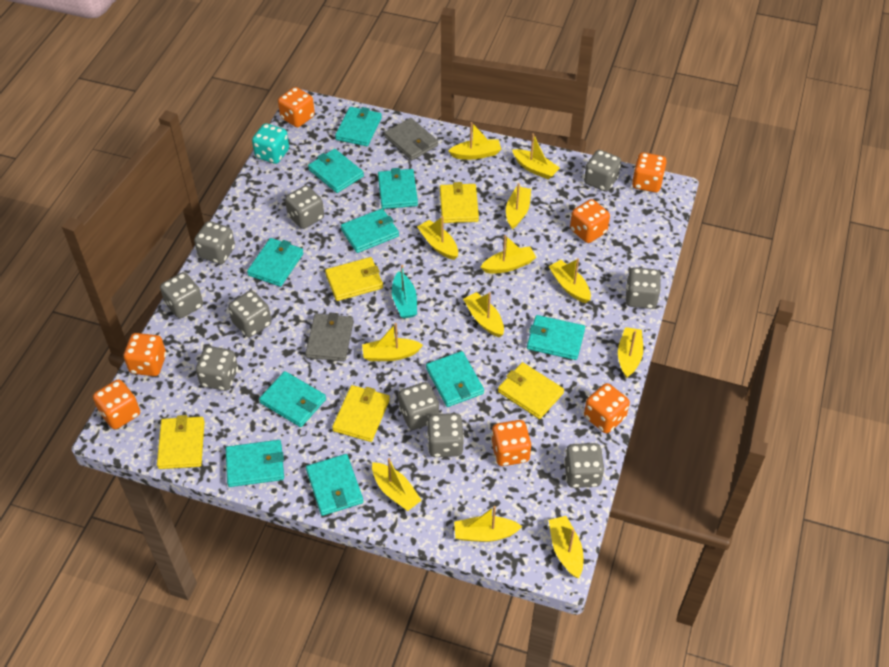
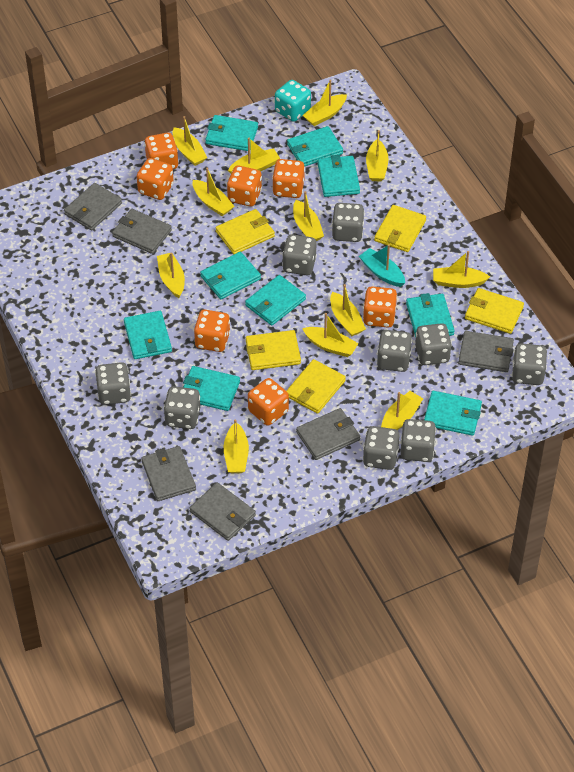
grey dice: [160,272,203,319] [194,221,235,264] [196,346,238,391] [228,290,272,337] [285,185,324,229] [399,382,439,430] [427,413,464,457] [564,443,604,488] [584,150,621,192] [626,267,661,309] = 10 -> [95,362,131,405] [164,386,200,429] [282,234,317,275] [332,203,365,242] [363,426,400,470] [377,330,412,372] [400,419,436,462] [415,323,452,365] [512,343,547,385] = 9
grey wallet: [305,313,354,361] [384,118,438,161] = 2 -> [64,183,122,230] [112,209,172,254] [141,446,196,501] [189,482,256,541] [296,408,360,460] [458,331,514,372] = 6
turquoise wallet: [226,440,284,487] [247,238,303,287] [259,371,326,427] [306,454,363,516] [308,149,364,193] [335,107,382,146] [341,209,399,253] [378,168,418,209] [426,351,484,407] [527,315,585,360] = 10 -> [124,311,172,359] [183,366,240,411] [200,252,261,299] [205,115,258,151] [245,275,306,326] [287,126,343,166] [318,155,360,197] [406,293,455,337] [424,391,482,436] = 9

